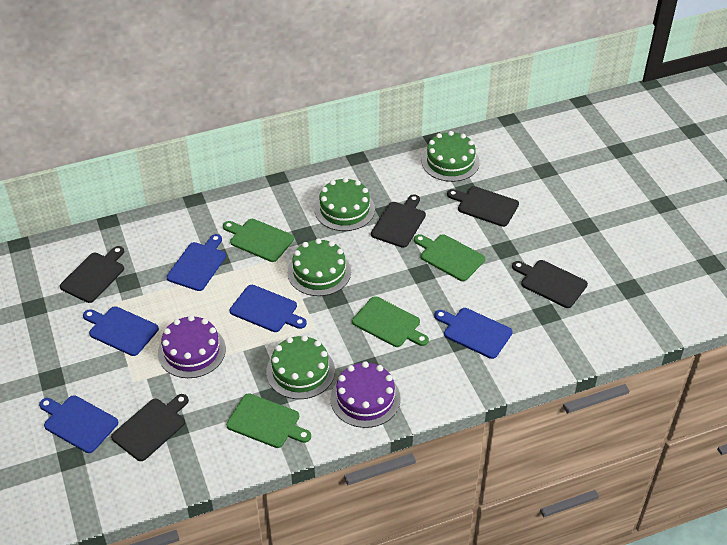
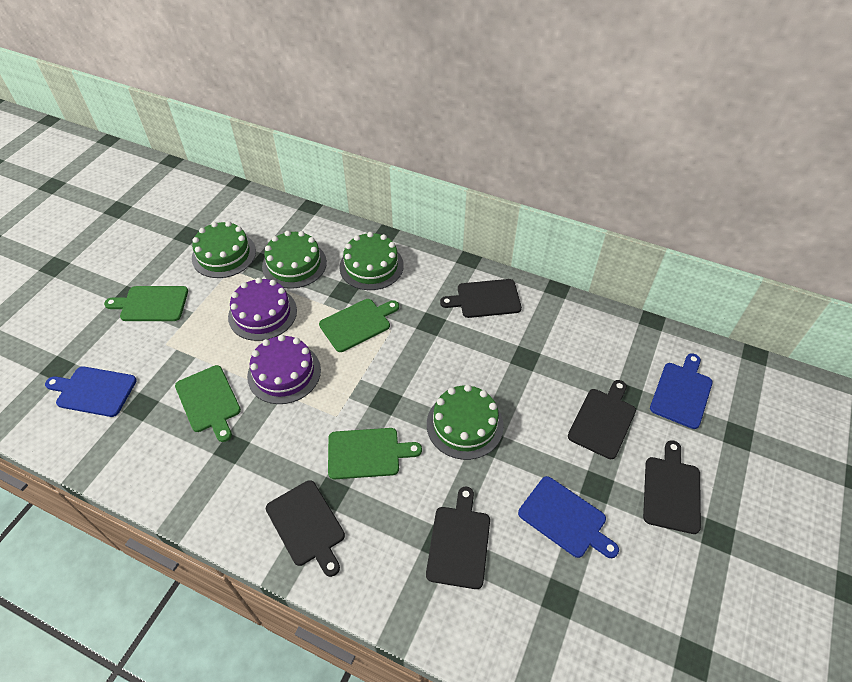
blue cutting board: [39,395,118,453] [83,306,159,356] [166,234,226,291] [230,285,307,332] [434,308,513,359] = 5 -> [45,366,137,417] [518,476,619,558] [650,353,713,429] = 3

